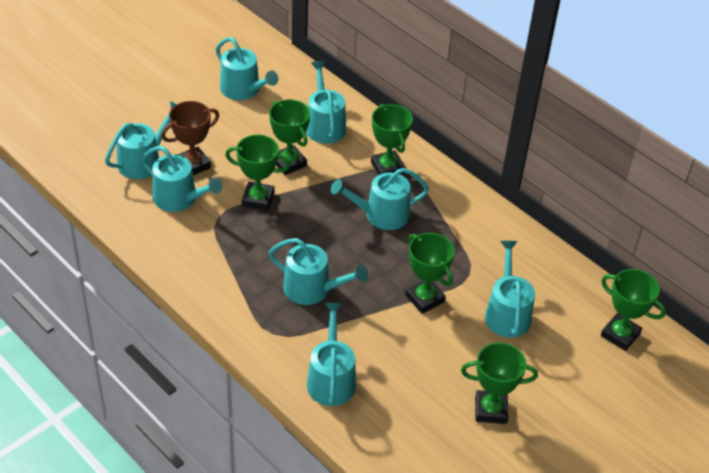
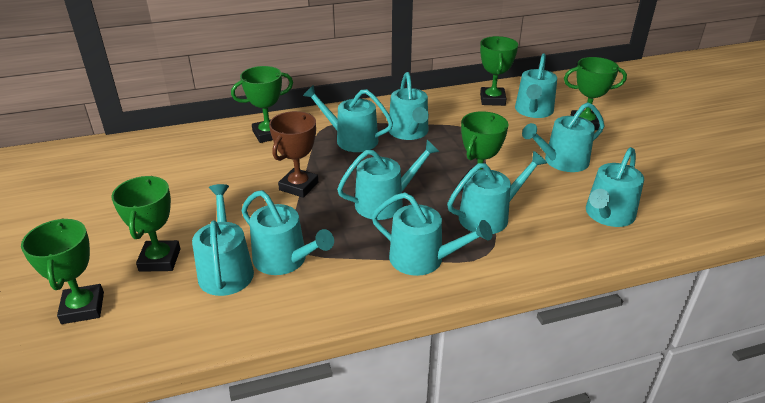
turquoise watering can: [105,101,176,179] [142,146,222,212] [216,37,278,100] [268,238,368,305] [306,61,346,144] [307,303,356,406] [331,168,429,230] [485,241,535,338] = 8 -> [192,184,254,296] [241,190,334,275] [303,85,393,152] [337,140,440,220] [372,192,493,276] [388,72,429,140] [447,151,547,234] [515,54,557,118] [522,102,604,172] [586,147,644,227] = 10

